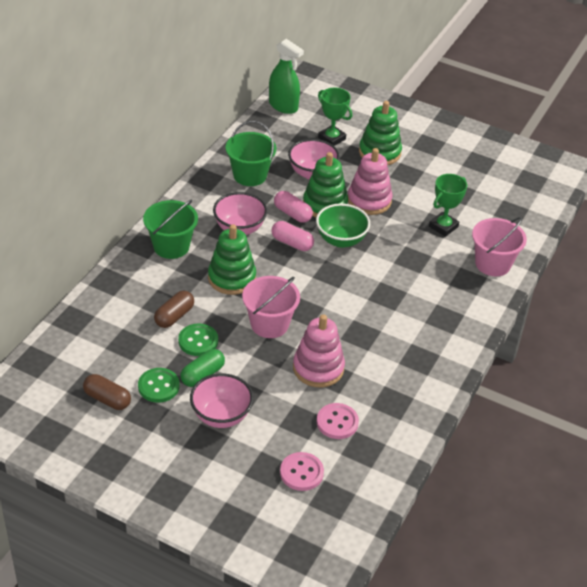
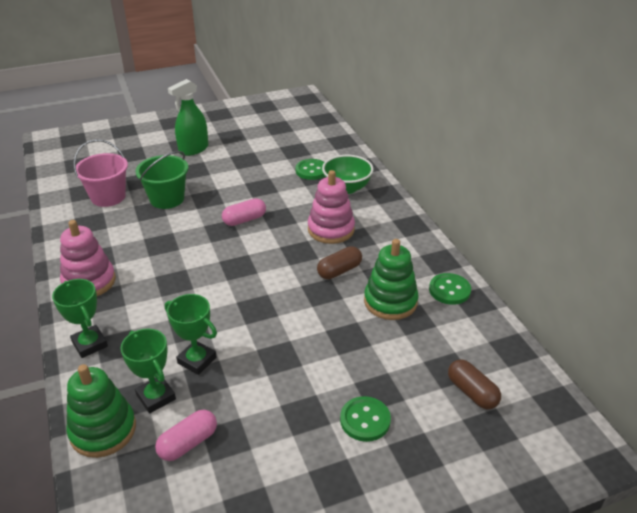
green bucket: [143,199,198,259] [226,121,276,186] = 2 -> [135,151,188,209] = 1
green button: [138,368,180,403] [178,323,218,356] = 2 -> [296,159,325,180] [340,396,391,442] [429,273,471,305] = 3
green capsule: [180,349,225,387] = 1 -> none = 0
green stacking toy: [208,224,256,295] [303,152,348,217] [359,101,402,165] = 3 -> [67,364,136,458] [364,239,419,320] = 2
green trophy: [318,87,352,146] [429,174,467,237] = 2 -> [52,279,108,358] [121,328,176,413] [165,294,217,375] = 3
pink bowl: [190,373,253,428] [213,192,267,235] [288,139,340,180] = 3 -> none = 0
pink bucket: [242,276,300,338] [472,217,527,276] = 2 -> [73,139,128,207] = 1
pink button: [280,452,324,491] [317,403,359,439] = 2 -> none = 0

